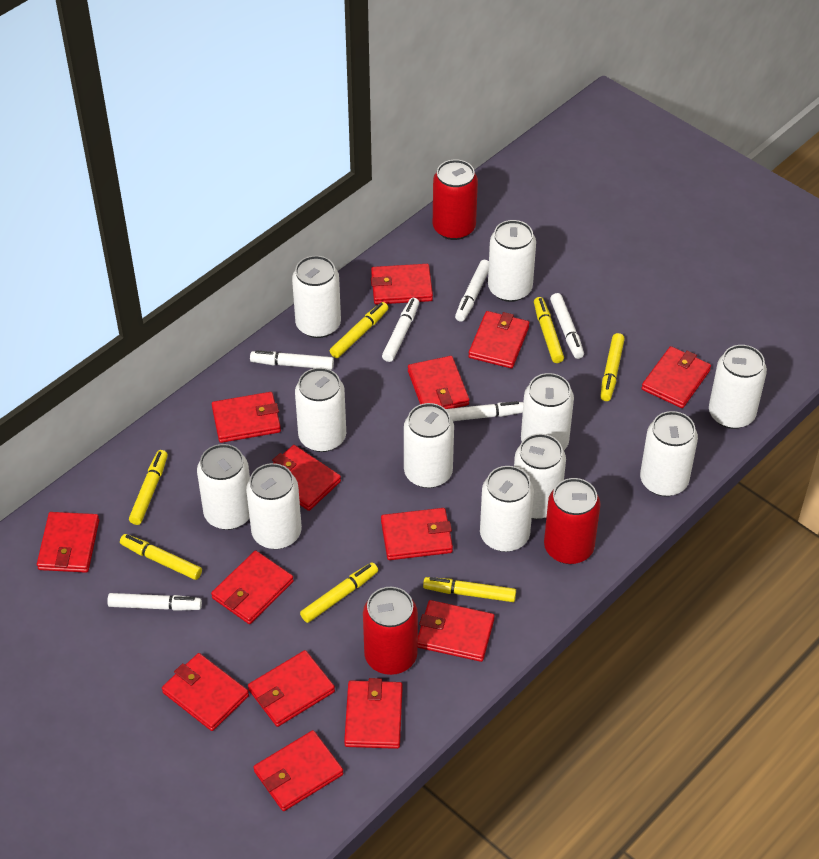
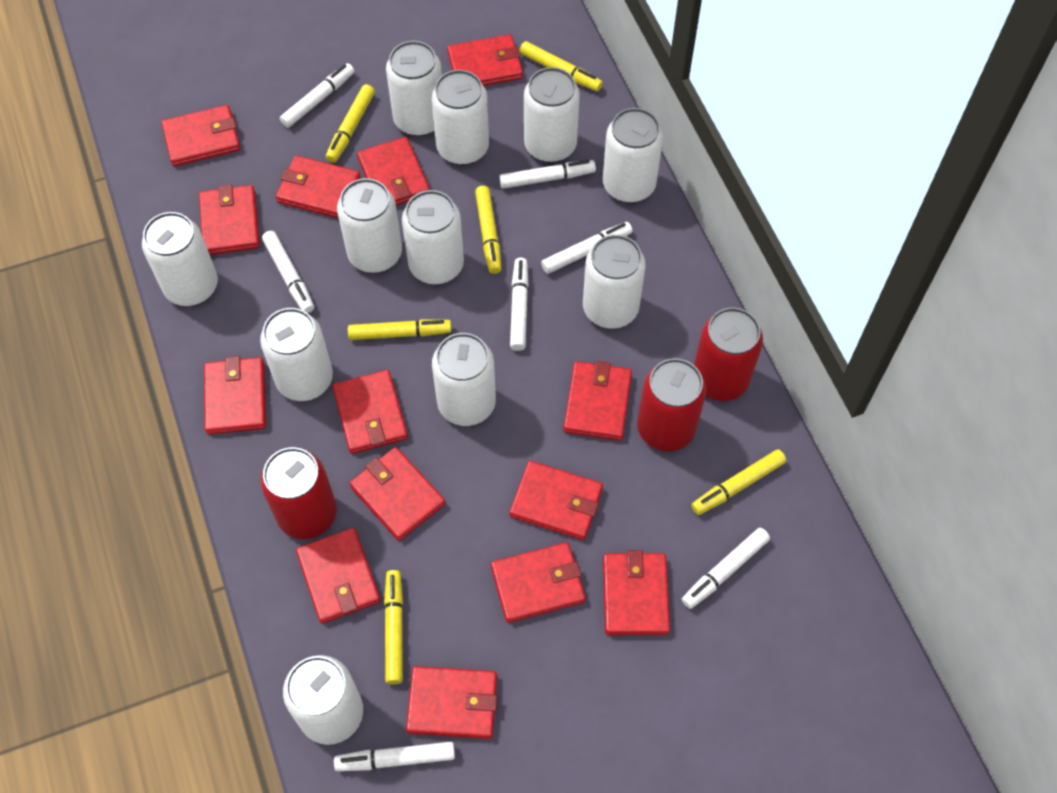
white marker: [107,593,202,611] [250,350,334,370] [382,298,419,362] [446,401,523,421] [455,260,489,322] [550,293,584,359] = 6 -> [262,231,314,313] [280,63,354,128] [334,742,455,771] [499,160,596,189] [510,258,529,351] [541,222,633,274] [682,528,770,609] = 7
yellow marker: [120,534,202,580] [129,450,168,525] [300,562,378,623] [330,302,388,358] [423,577,516,602] [534,297,564,363] [600,333,625,401] = 7 -> [326,84,375,163] [348,319,451,340] [384,570,403,685] [475,186,502,274] [519,41,603,92] [691,449,786,515] = 6

